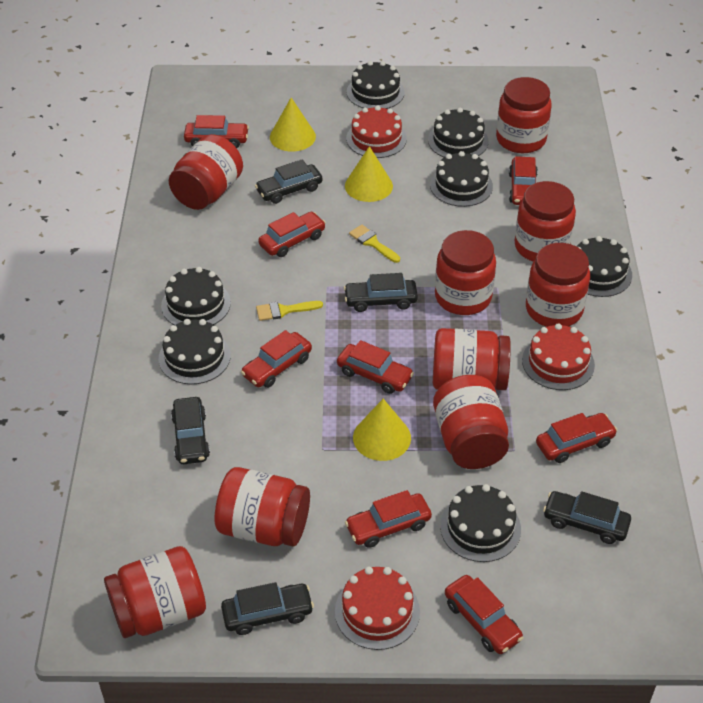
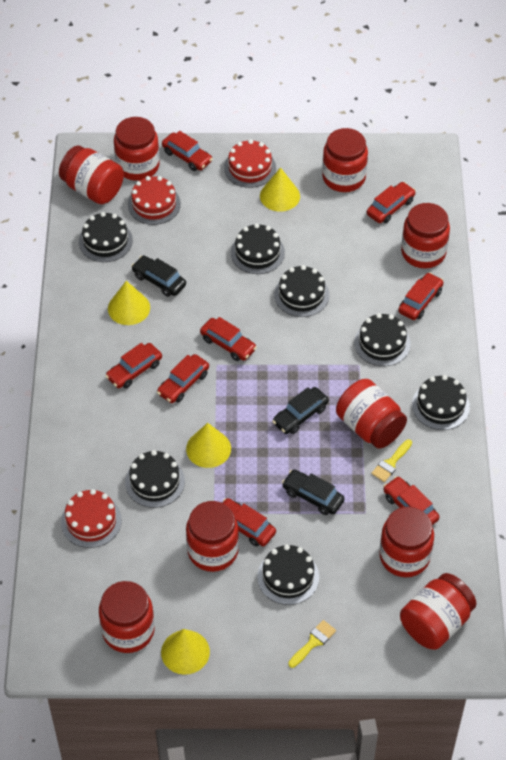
black car: [171,397,210,464] [221,582,314,635] [255,159,322,204] [344,273,418,312] [543,491,631,544] = 5 -> [131,255,186,297] [272,387,329,434] [282,469,345,515] = 3
yellow cone: [270,98,316,152] [345,146,393,202] [353,399,411,461] = 3 -> [108,281,150,325] [161,629,210,675] [186,423,231,468] [260,168,300,212] = 4

